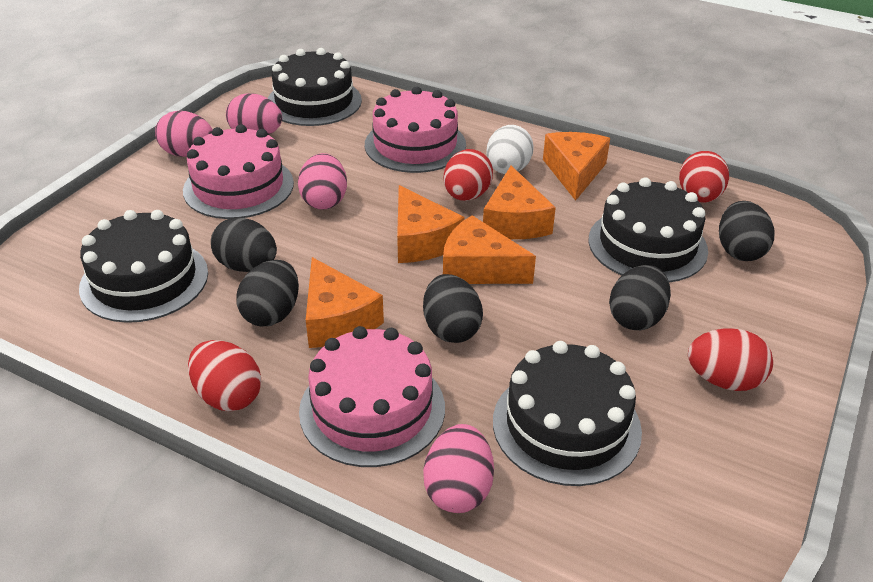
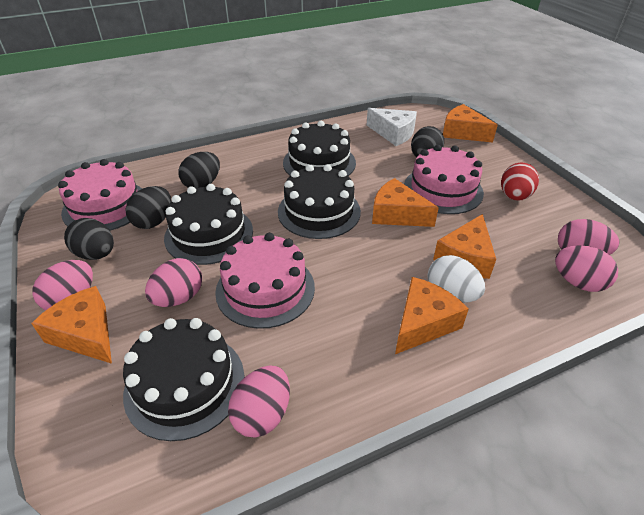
black egg: [211,217,277,272] [236,260,299,326] [423,274,483,343] [609,265,671,330] [719,201,774,261] = 5 -> [64,218,114,260] [125,186,171,229] [178,152,220,188] [411,126,444,157] = 4
pink egg: [155,111,213,157] [226,93,282,135] [298,153,347,210] [423,424,494,513] = 4 -> [32,260,93,310] [145,258,202,307] [228,366,290,438] [555,245,618,292] [558,219,619,255] = 5
red egg: [188,340,261,411] [443,149,493,201] [679,151,729,203] [688,329,773,391] = 4 -> [501,162,539,201] = 1
white cheese: none = 0 -> [367,108,417,146] = 1

